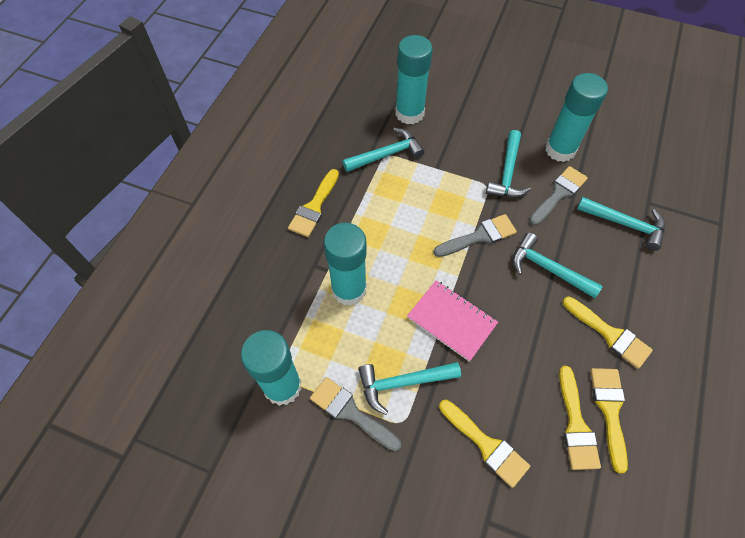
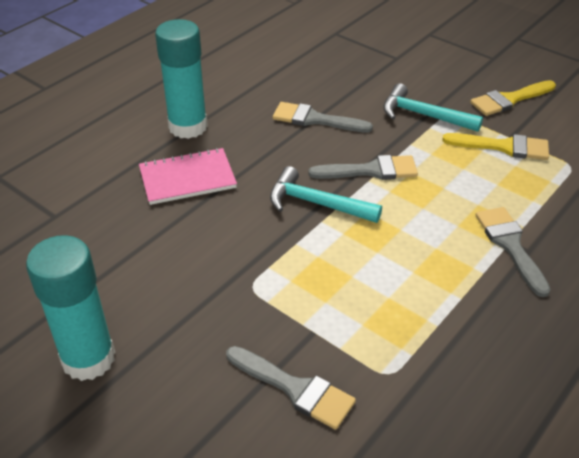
grey brush: [310,377,401,452] [433,214,517,257] [529,166,588,226] = 3 -> [226,346,356,430] [273,102,373,133] [308,155,418,180] [476,207,551,297] = 4
turquoise glue stick: [241,330,302,406] [324,223,367,306] [395,35,433,124] [545,73,608,162] = 4 -> [26,235,115,381] [155,19,208,139] = 2
turquoise hammer: [342,128,425,172] [358,362,461,415] [486,130,531,198] [513,232,603,298] [577,197,665,251] = 5 -> [270,166,382,223] [383,83,483,132] = 2
yellow brush: [288,169,339,237] [439,400,530,488] [559,366,601,470] [563,296,653,369] [590,368,628,473] = 5 -> [442,133,549,160] [470,80,556,116] = 2

